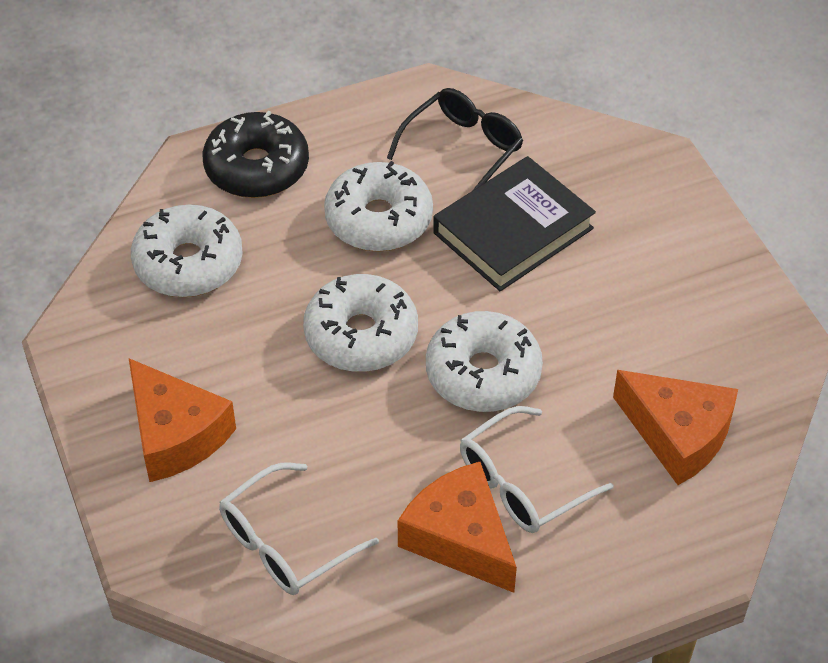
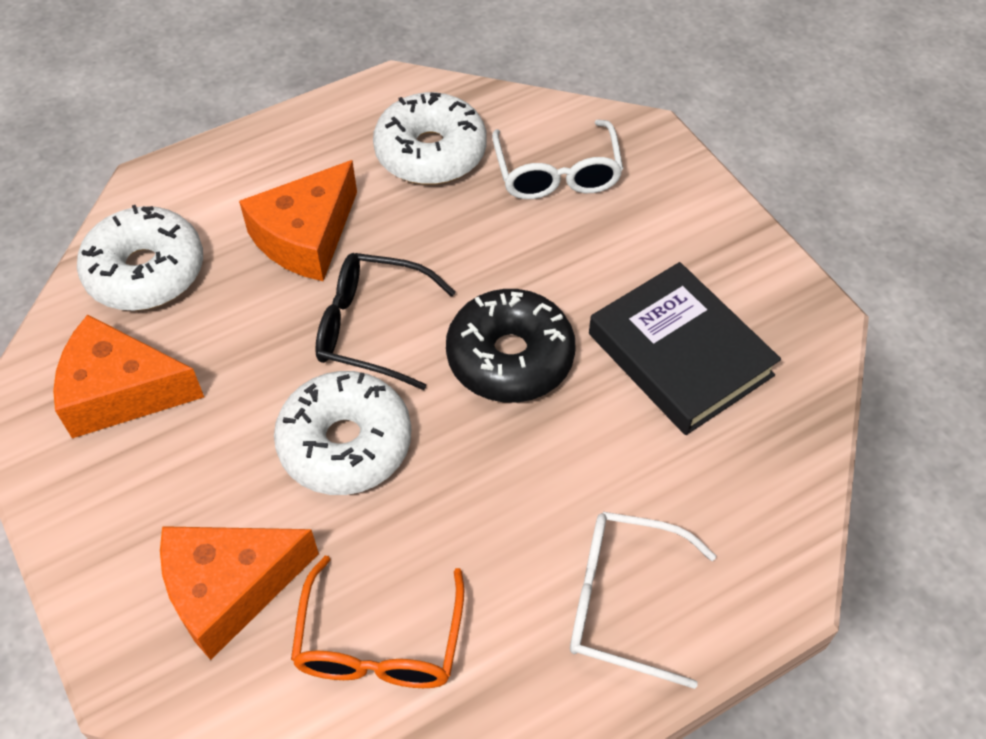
orange glasses: none = 0 -> [291,556,464,688] = 1
white donut: [131,204,243,297] [303,274,418,372] [324,161,433,252] [426,311,543,412] = 4 -> [77,205,203,311] [274,371,411,495] [373,92,487,185] = 3

